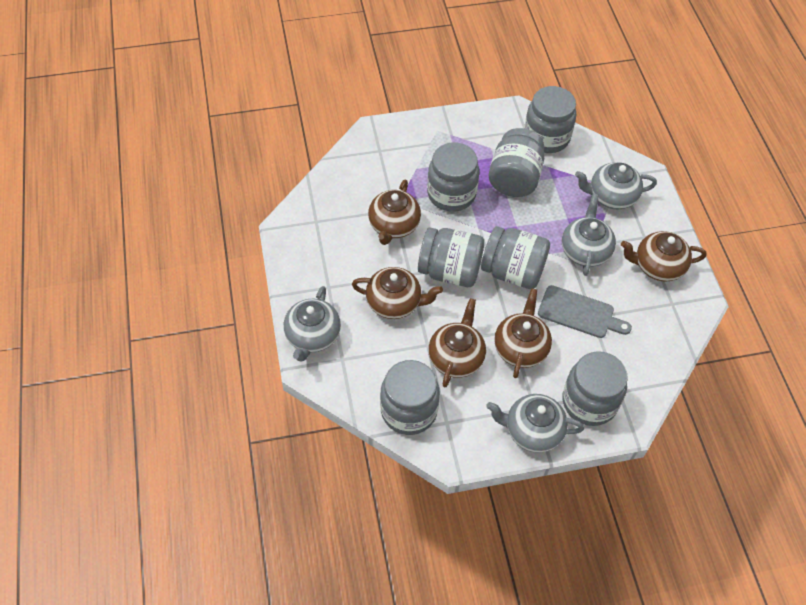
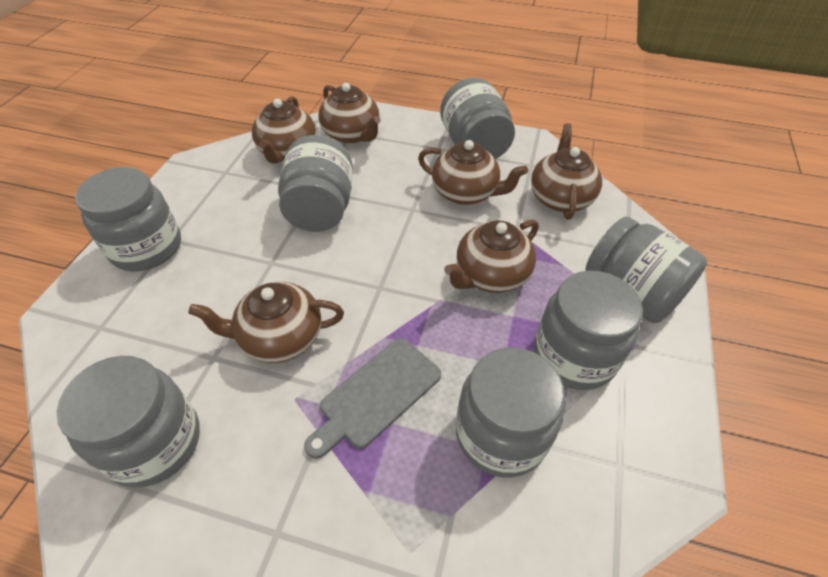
brown teapot: [352,267,443,319] [368,180,421,245] [428,298,486,387] [494,288,552,378] [621,231,706,281] = 5 -> [188,282,344,363] [252,96,316,164] [318,83,381,144] [418,140,528,205] [444,219,539,293] [531,123,602,220] = 6
grey teapot: [284,286,341,362] [486,394,584,453] [562,194,616,276] [575,162,657,210] = 4 -> none = 0

